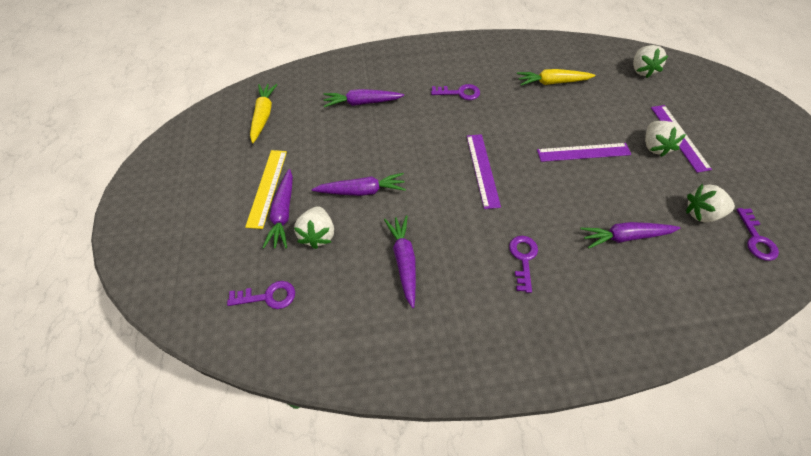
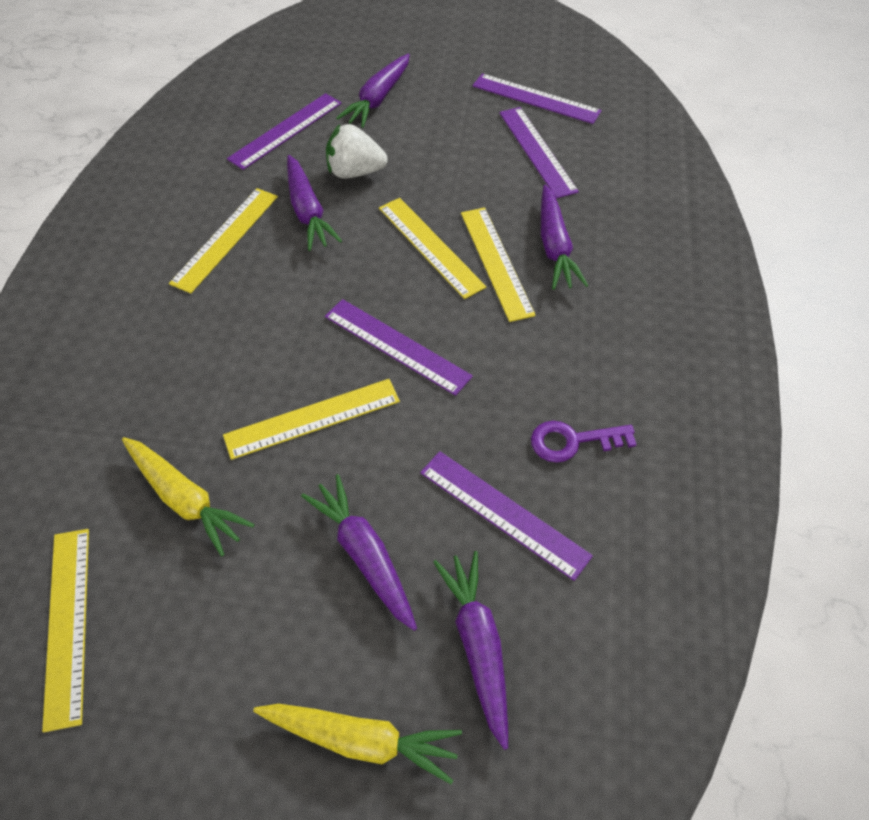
purple key: [227,281,295,309] [431,84,480,100] [509,236,538,293] [736,208,779,261] = 4 -> [531,421,637,463] = 1
purple ruler: [467,134,501,209] [537,143,631,162] [651,105,712,173] = 3 -> [227,93,342,170] [325,299,473,396] [420,451,593,581] [473,73,602,124] [499,107,579,198] = 5
white strawberry: [294,206,334,249] [633,45,668,78] [645,121,686,157] [686,184,735,222] = 4 -> [326,124,388,178] = 1
yellow ruler: [245,150,287,229] = 1 -> [42,529,89,733] [169,188,278,293] [223,379,400,460] [379,198,486,299] [461,207,536,322] = 5

